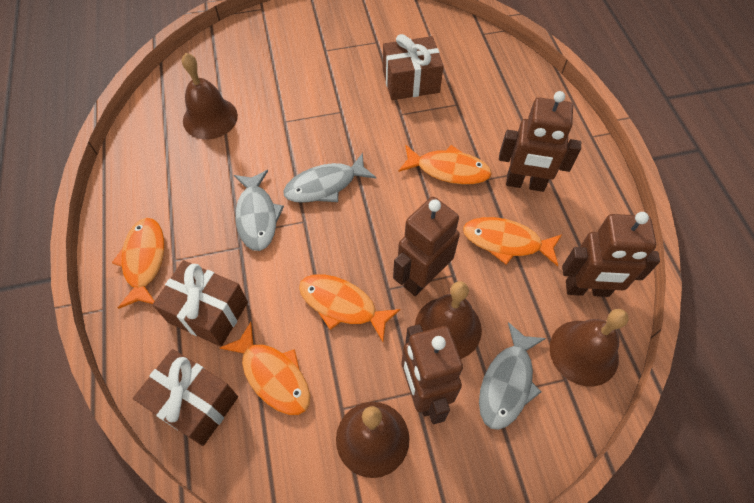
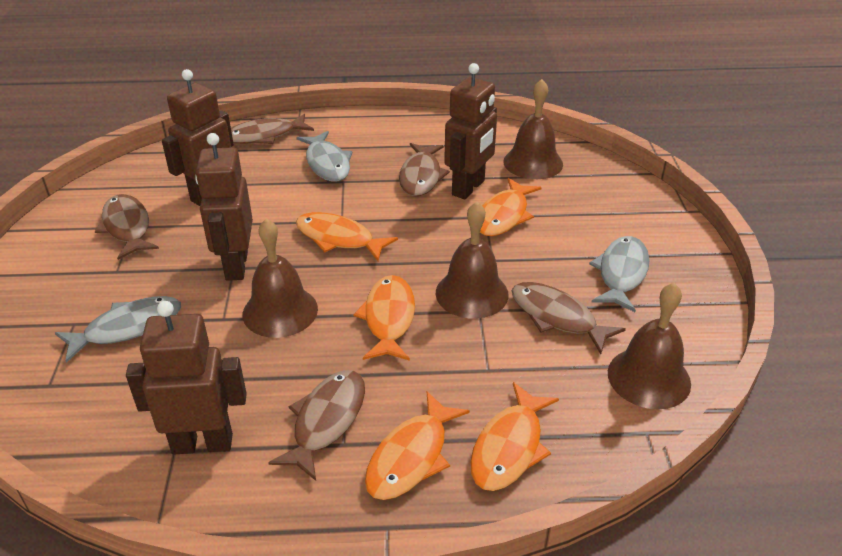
brown fish: none = 0 -> [95,194,159,260] [231,114,314,144] [268,370,365,481] [399,143,450,196] [512,282,626,354] = 5
brown gift: [133,349,238,446] [153,260,248,346] [383,34,443,100] = 3 -> none = 0

